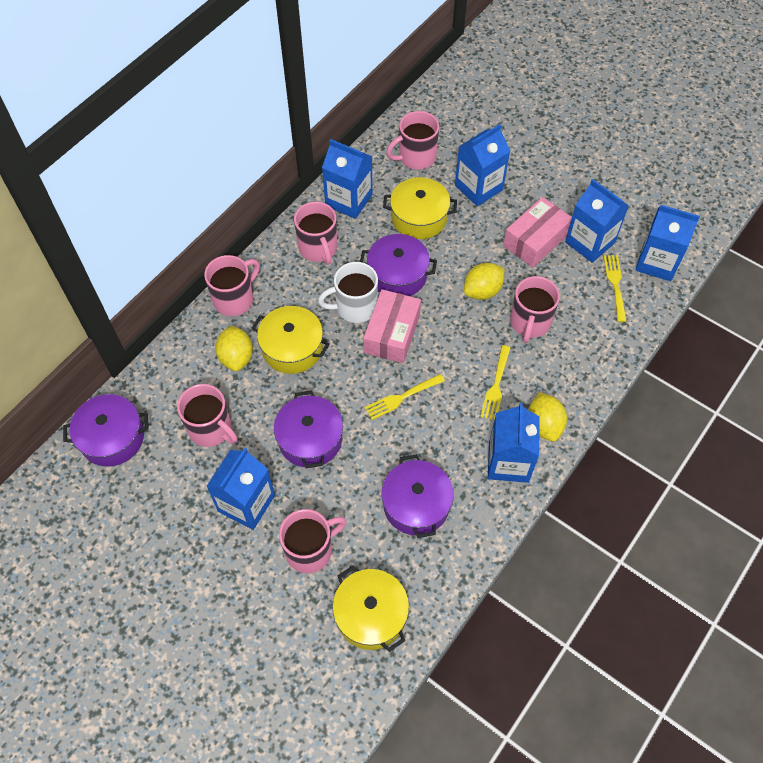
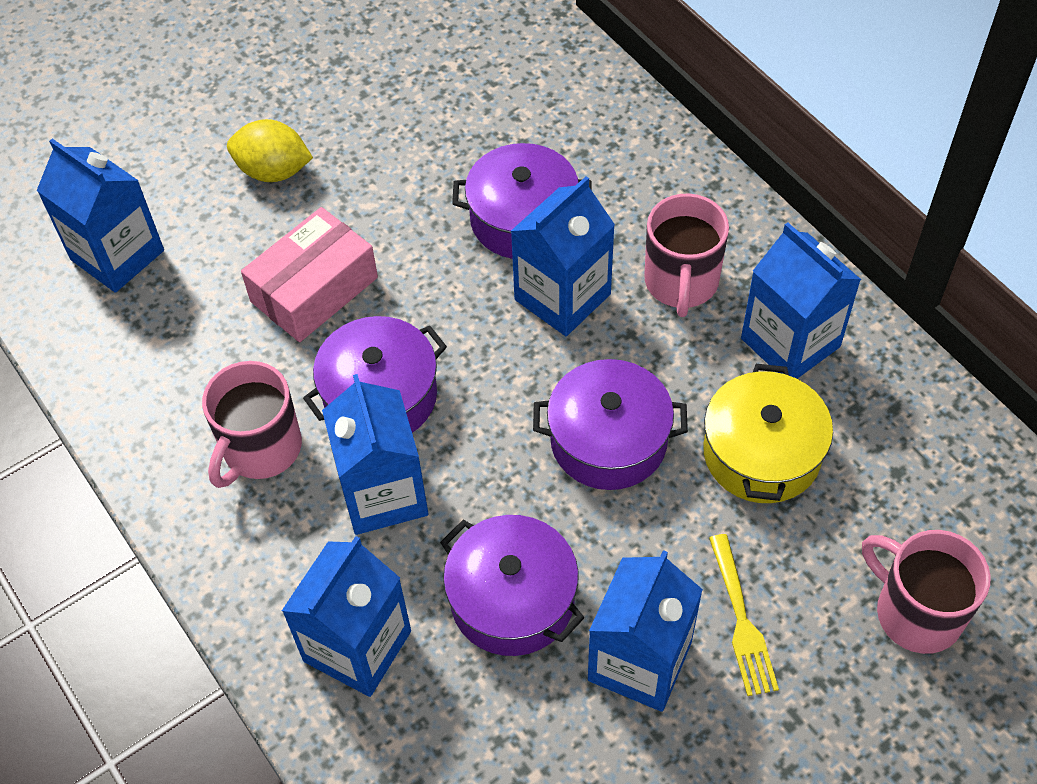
pink box: [363,289,421,363] [503,197,572,267] = 2 -> [241,207,378,342] = 1
pink mug: [177,384,237,447] [204,255,260,316] [279,509,346,573] [294,202,337,265] [386,111,439,170] [510,276,560,343] = 6 -> [202,361,302,488] [644,194,729,317] [862,530,991,654] = 3
white mug: [318,262,378,323] = 1 -> none = 0
yellow fork: [364,374,445,420] [481,345,511,420] [603,255,627,322] = 3 -> [709,534,779,696] = 1
yellow lemon: [215,325,253,371] [464,263,504,300] [528,392,567,442] = 3 -> [227,119,313,182] = 1
yellow pot: [252,306,330,374] [332,565,409,652] [383,177,457,239] = 3 -> [703,364,833,503] = 1

